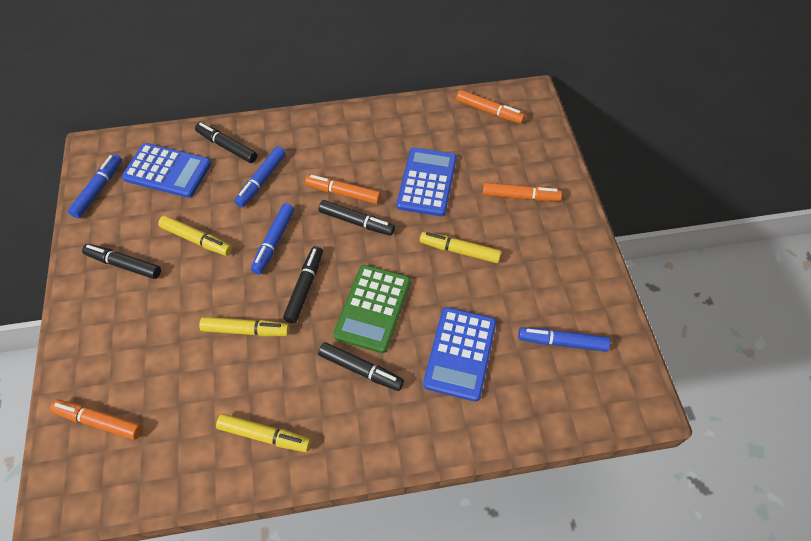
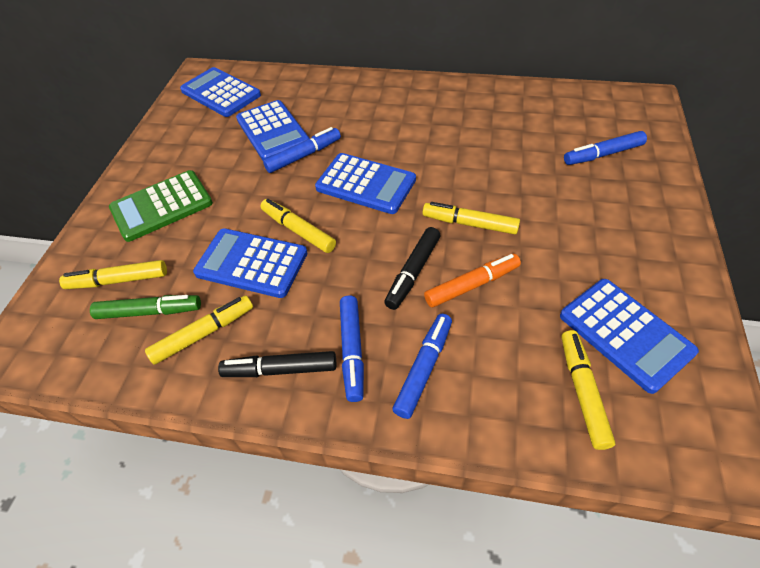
black marker: [82,244,161,279] [195,122,257,163] [283,246,323,323] [318,200,395,236] [318,342,404,391] = 5 -> [218,351,336,377] [384,227,441,310] = 2
blue calculator: [122,143,211,198] [397,147,457,216] [423,307,496,401] = 3 -> [180,67,261,117] [193,228,308,298] [236,100,310,160] [315,153,416,214] [560,279,699,394] = 5
green marker: none = 0 -> [90,295,201,319] = 1
orange marker: [50,399,142,440] [305,175,381,204] [456,90,525,124] [483,183,562,201] = 4 -> [424,253,521,308] = 1
yellow marker: [158,216,232,256] [199,317,290,336] [216,414,311,452] [420,232,501,263] = 4 -> [59,260,167,289] [145,295,253,365] [260,199,336,253] [422,202,520,234] [561,330,616,450] = 5

